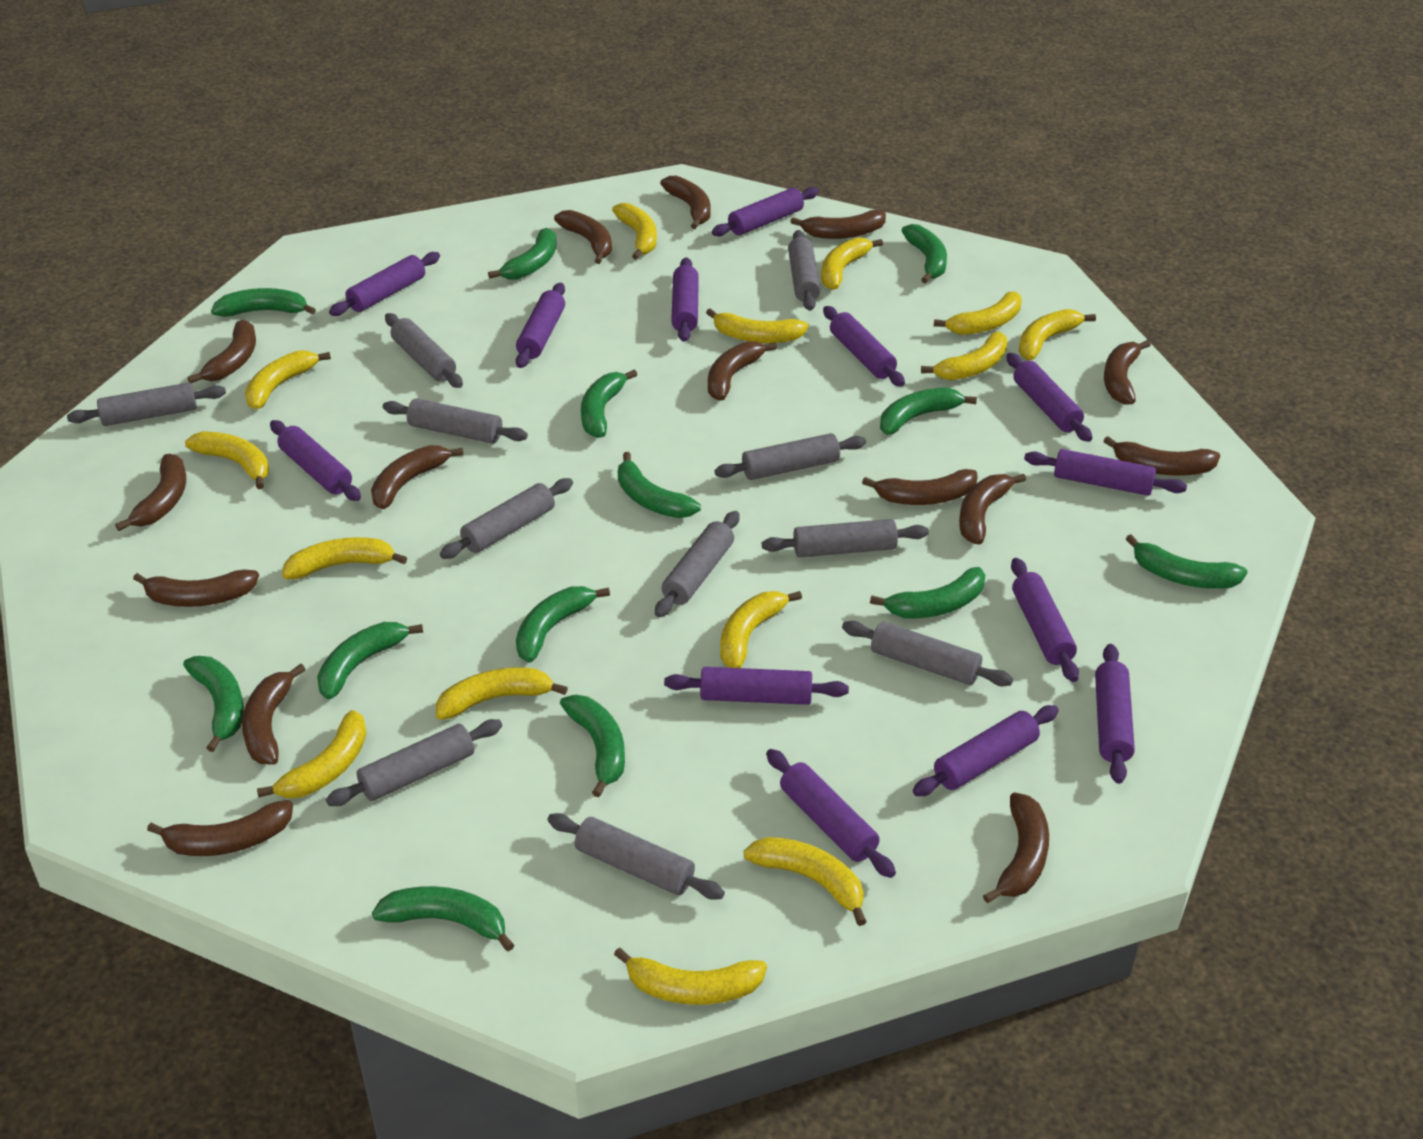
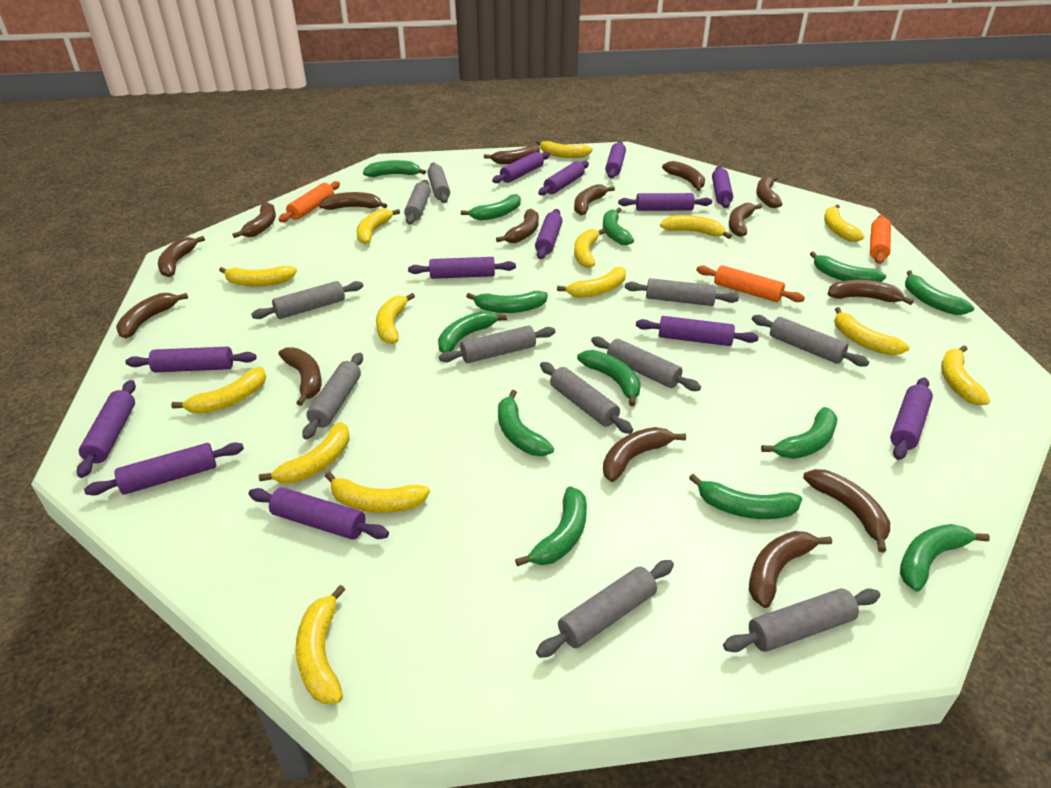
orange rolling pin: none = 0 -> [278,181,340,222] [696,265,805,302] [870,215,891,264] = 3

